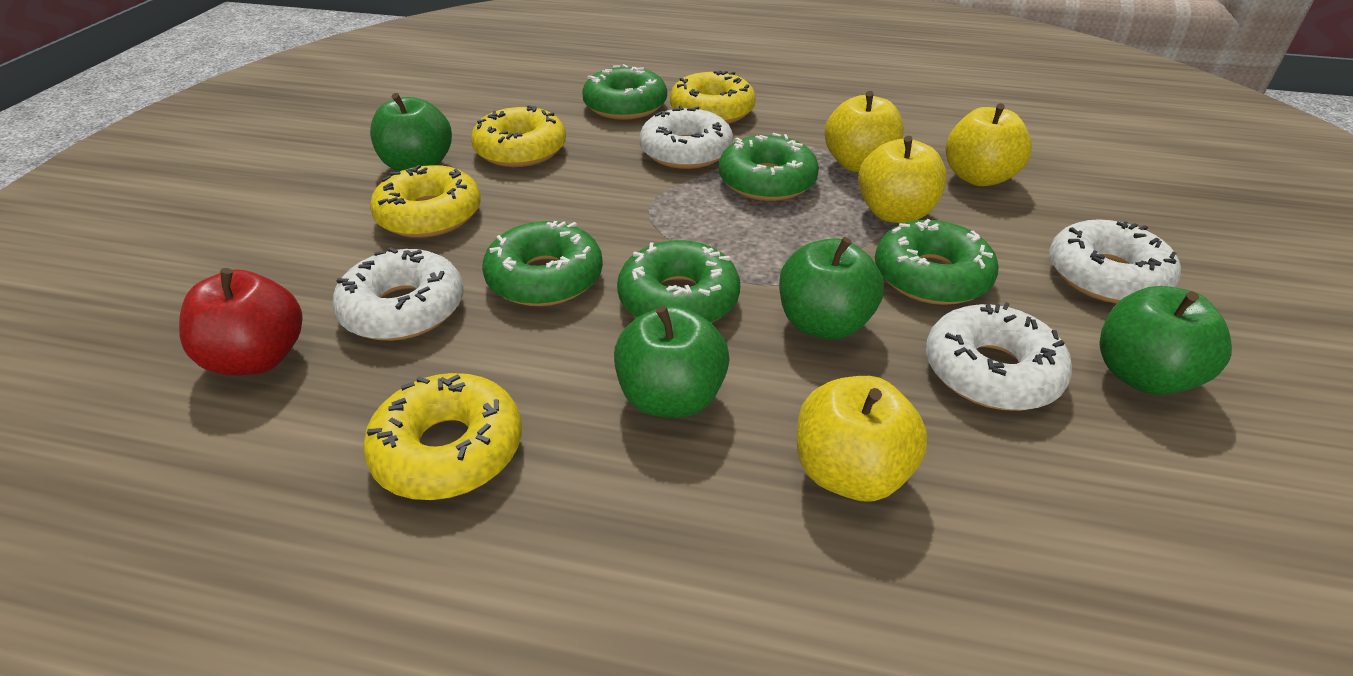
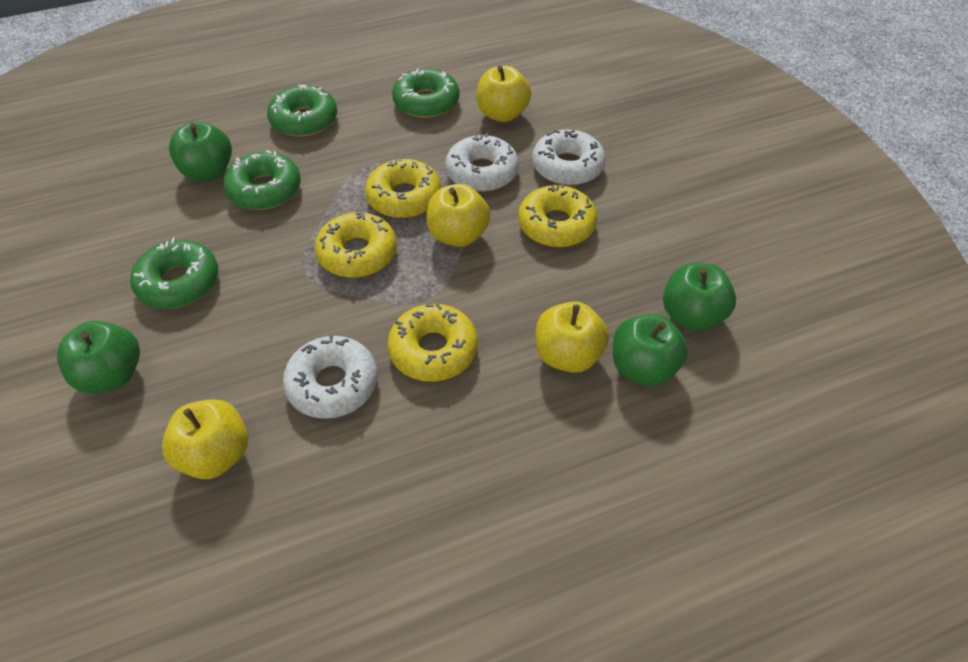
green donut: [482,221,603,306] [582,64,667,120] [617,240,740,323] [719,133,819,201] [875,219,998,305] = 5 -> [130,238,218,309] [223,150,301,210] [267,85,337,137] [392,68,459,118] = 4
red apple: [179,268,303,376] = 1 -> none = 0
white donut: [332,247,464,341] [639,105,733,169] [926,302,1072,411] [1049,219,1181,304] = 4 -> [283,335,378,419] [445,133,519,192] [532,129,606,186] = 3

